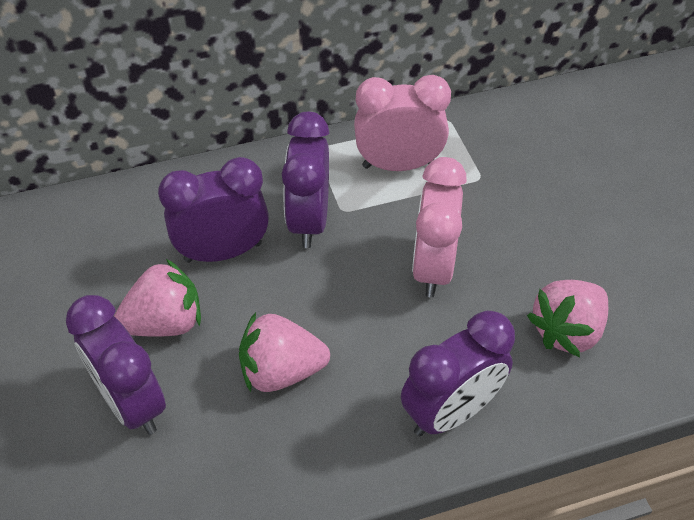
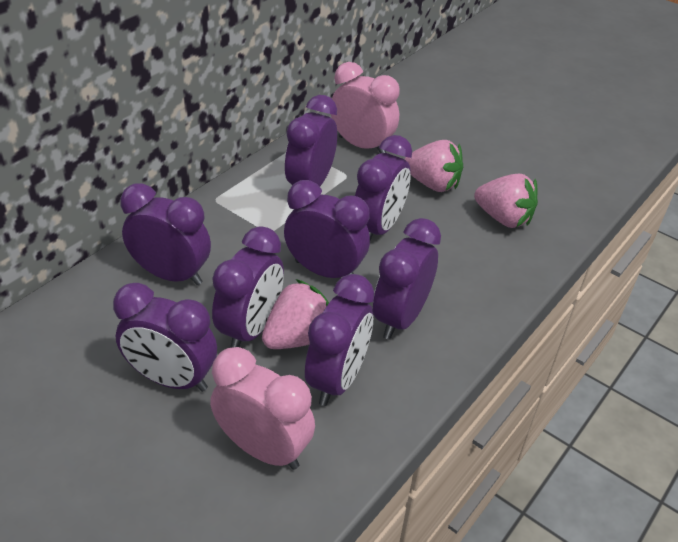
purple clock: [66,295,166,435] [158,157,269,263] [282,112,330,248] [401,311,515,436] = 4 -> [113,283,217,392] [120,183,211,285] [212,226,284,348] [284,180,370,278] [285,95,337,187] [305,274,374,406] [355,135,412,240] [373,218,441,340] = 8

